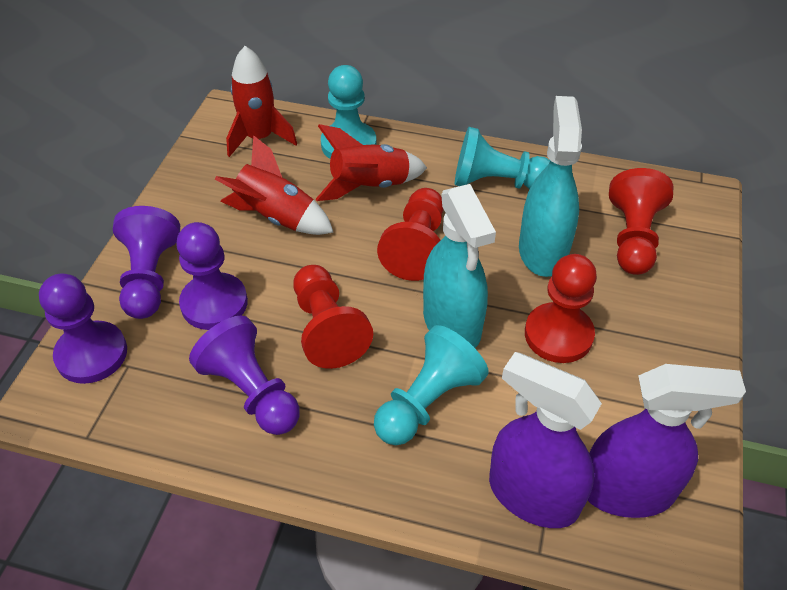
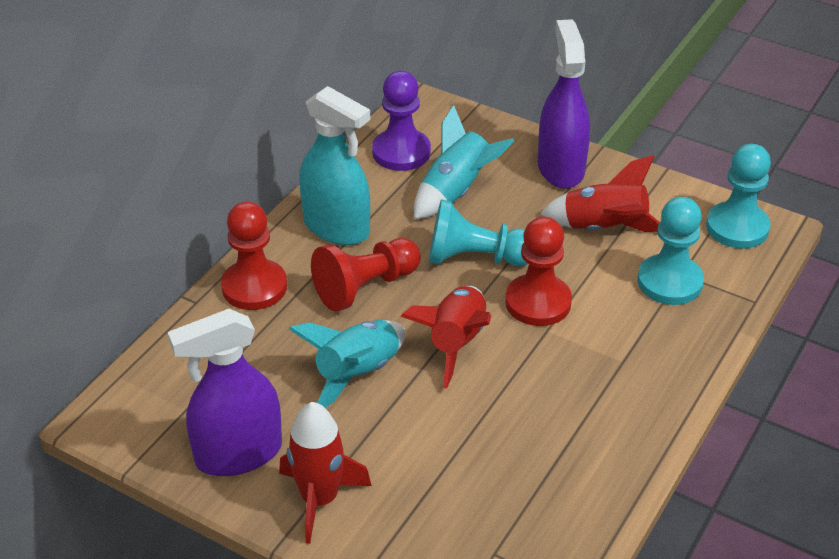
purple pawn: [39,273,127,384] [113,206,180,319] [176,222,248,330] [189,315,300,435] = 4 -> [372,71,431,171] = 1
red pawn: [293,265,373,369] [377,188,444,281] [525,254,597,363] [609,168,674,275] = 4 -> [221,202,287,310] [311,238,421,311] [505,217,572,326] = 3
turquoise rocket: none = 0 -> [289,320,406,408] [414,105,515,219] = 2
turquoise spray bottle: [423,184,496,348] [519,96,582,277] = 2 -> [299,86,370,245] = 1

